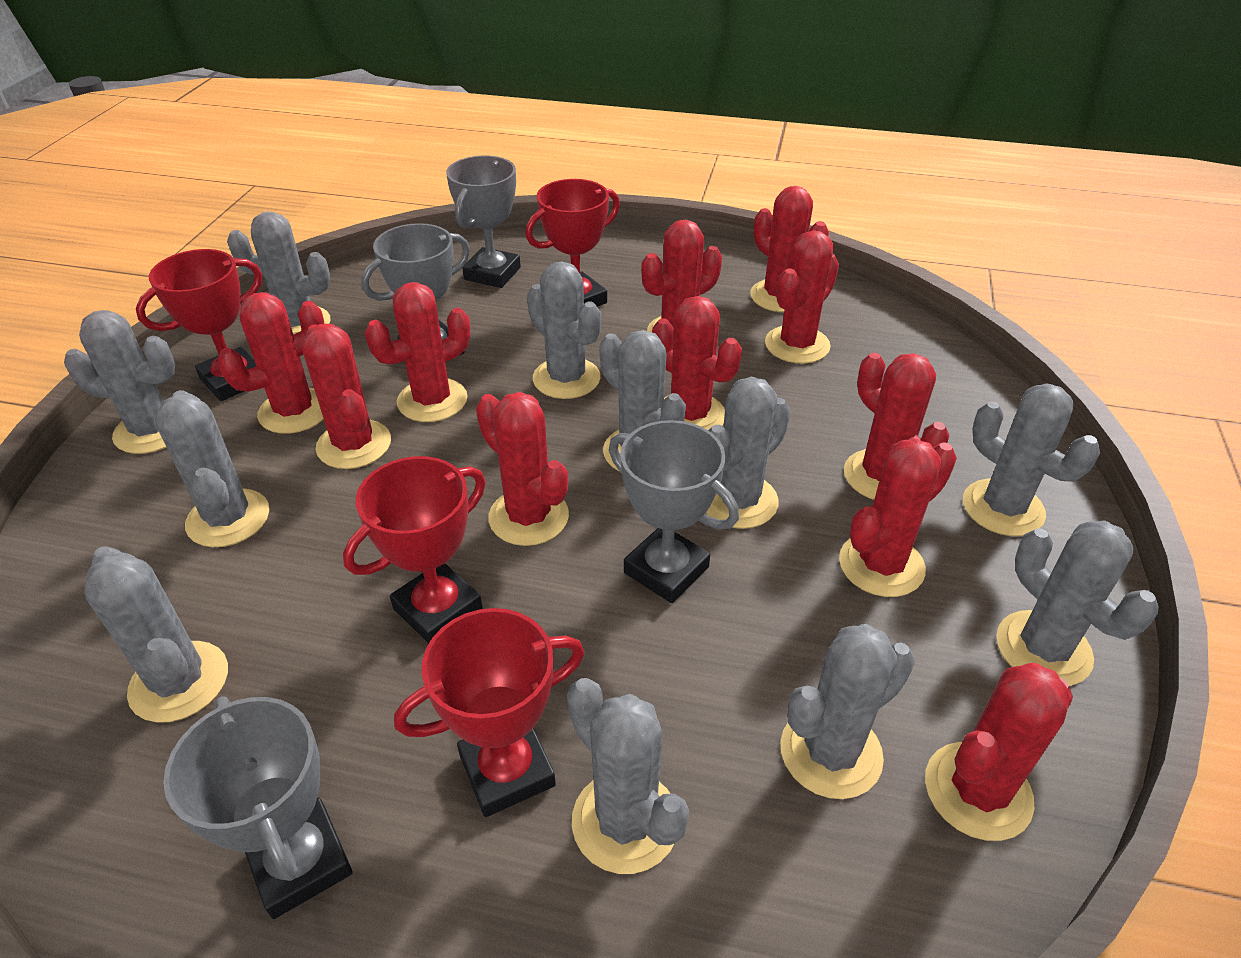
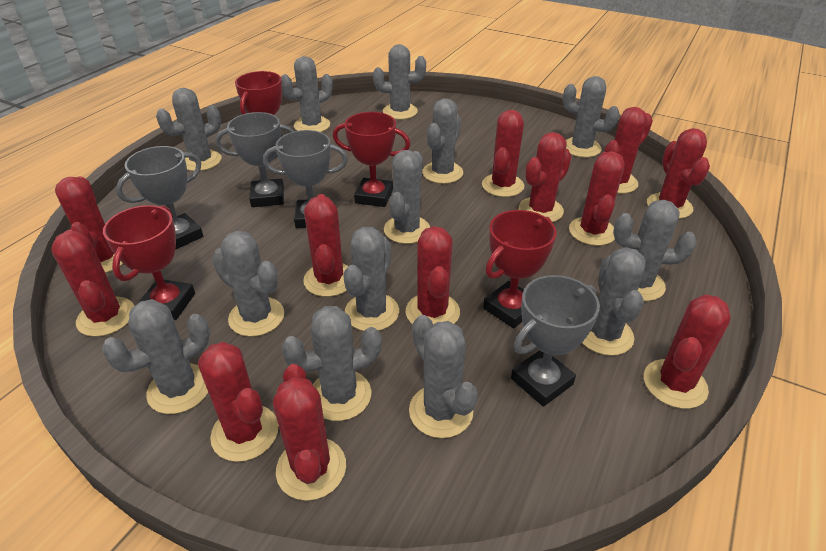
grey cactus: [64,310,175,454] [84,546,228,723] [155,390,269,547] [227,211,330,334] [527,261,601,399] [567,678,689,874] [599,330,686,472] [706,377,791,529] [780,624,915,799] [963,384,1100,536] [996,520,1158,686] = 11 -> [102,299,210,414] [156,88,222,171] [212,231,284,337] [281,56,333,132] [281,306,382,421] [343,227,399,331] [373,44,426,120] [384,150,430,244] [409,315,478,438] [422,98,463,184] [563,76,620,158] [582,247,646,356] [613,200,697,301] = 13
red cactus: [217,292,324,434] [303,324,391,469] [365,282,470,422] [476,392,569,546] [642,219,722,332] [652,296,742,430] [750,186,829,312] [765,230,839,364] [839,438,957,597] [844,353,949,500] [925,663,1073,841] = 11 -> [51,230,134,337] [55,176,123,273] [198,342,278,462] [273,364,346,501] [303,194,348,297] [406,226,460,325] [482,110,524,197] [519,132,572,222] [569,151,625,246] [604,107,653,194] [644,294,731,409] [647,128,710,219] = 12

